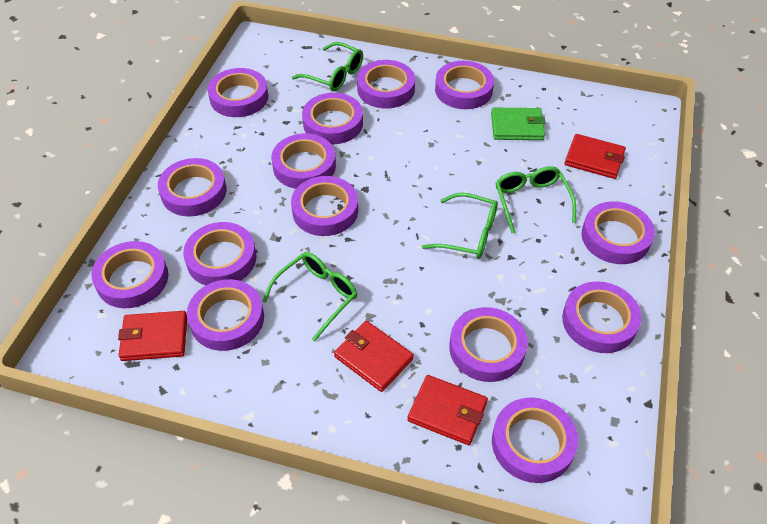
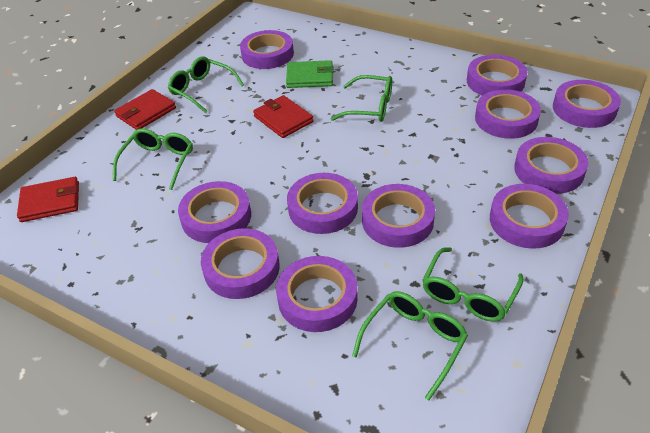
green glasses: [262,252,357,341] [292,42,363,92] [422,193,498,259] [496,166,576,233] = 4 -> [113,128,193,190] [168,56,244,113] [331,75,392,122] [352,291,468,400] [422,247,524,322] = 5
purple tape: [91,241,168,308] [158,158,226,216] [183,222,256,285] [187,279,264,351] [208,68,268,117] [271,133,336,189] [291,176,358,236] [302,93,363,144] [357,60,415,108] [435,61,494,109] [449,307,528,382] [492,397,578,483] [562,281,641,353] [581,201,655,264] = 14 -> [178,181,251,243] [201,228,280,299] [240,30,294,69] [276,256,358,332] [287,173,358,234] [362,184,435,248] [467,55,527,96] [475,89,541,139] [490,184,569,249] [514,137,588,194] [553,80,621,128] = 11
red wallet: [118,311,187,361] [334,321,414,392] [407,375,488,445] [565,134,626,179] = 4 -> [17,177,79,222] [114,89,176,130] [253,95,313,138] = 3

